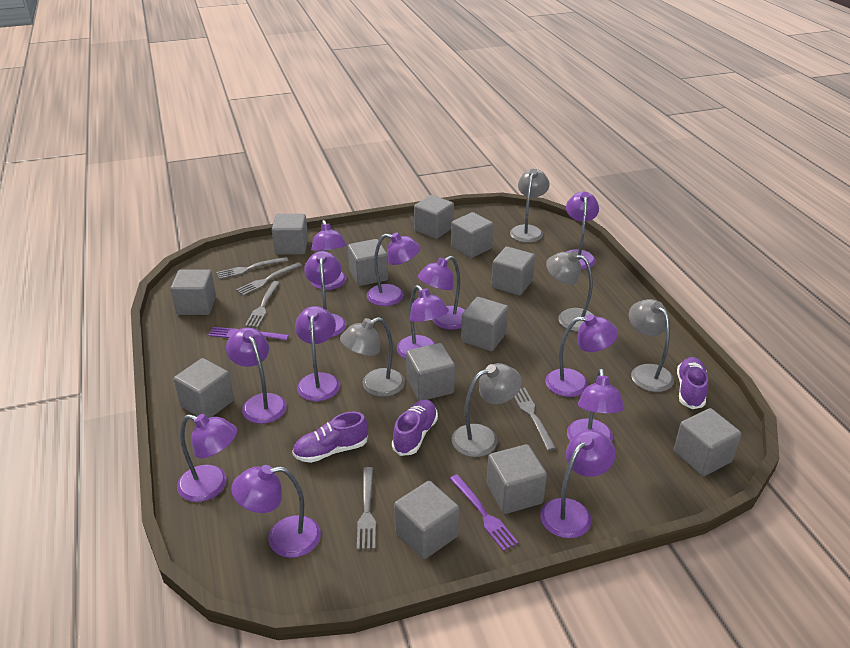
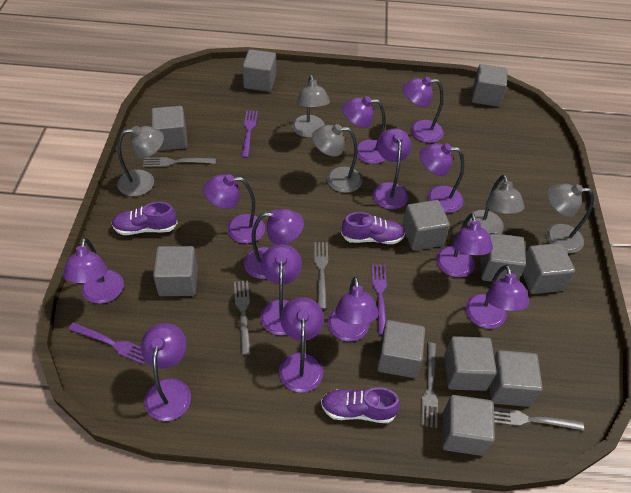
grey cube: [171,269,216,315] [174,358,234,418] [272,214,308,255] [348,239,388,286] [394,481,459,559] [406,343,455,401] [414,195,454,239] [451,212,493,258] [461,297,508,351] [487,444,547,514] [491,247,535,295] [674,408,741,476] = 12 -> [151,106,188,151] [153,246,198,296] [242,49,276,92] [377,320,425,378] [402,200,450,250] [442,395,495,456] [444,336,497,391] [472,64,507,107] [480,233,526,282] [489,350,543,407] [522,243,575,294] = 11
purple fork: [208,327,289,340] [450,474,519,551] = 2 -> [68,322,145,365] [241,110,258,158] [371,265,387,335] = 3

